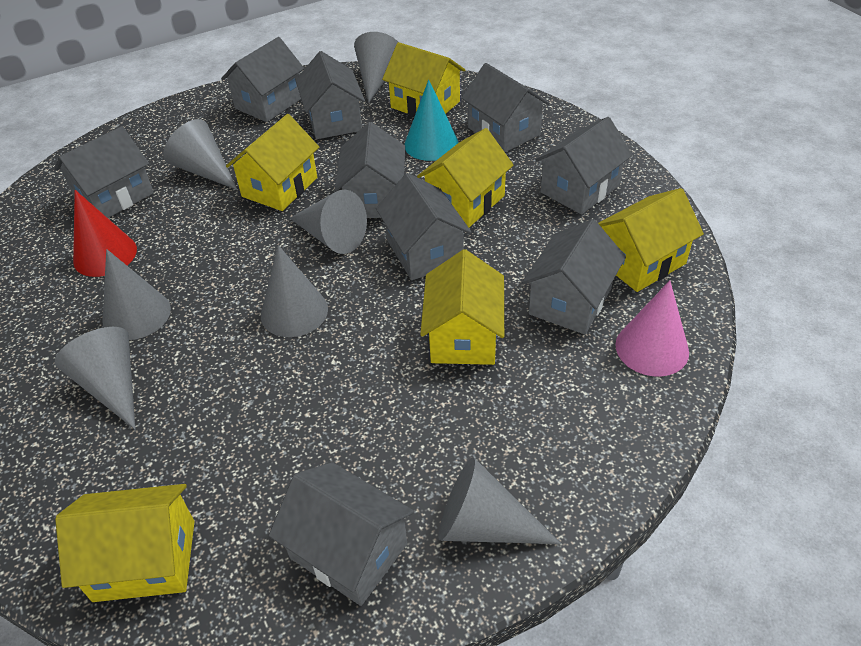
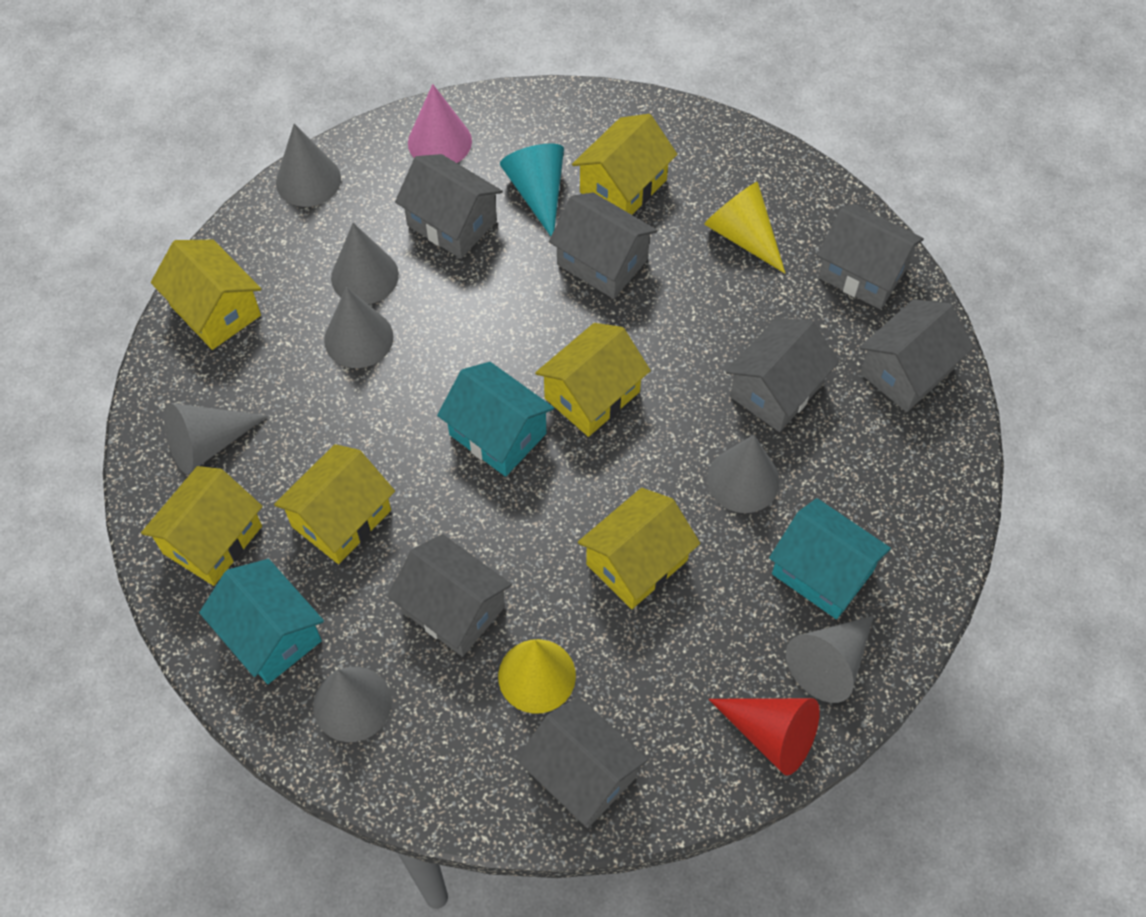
grey house: [55,126,154,218] [221,37,304,122] [268,462,414,606] [295,51,365,139] [335,122,405,218] [376,173,472,280] [461,63,550,152] [522,219,626,335] [535,117,633,214] = 9 -> [387,534,512,657] [395,154,503,259] [516,696,648,828] [549,193,658,299] [726,318,839,432] [817,204,924,309] [859,299,974,412] = 7
turquoise house: none = 0 -> [199,559,324,684] [437,362,554,477] [769,498,891,619] = 3
yellow cone: none = 0 -> [498,639,576,714] [704,182,785,273] = 2

